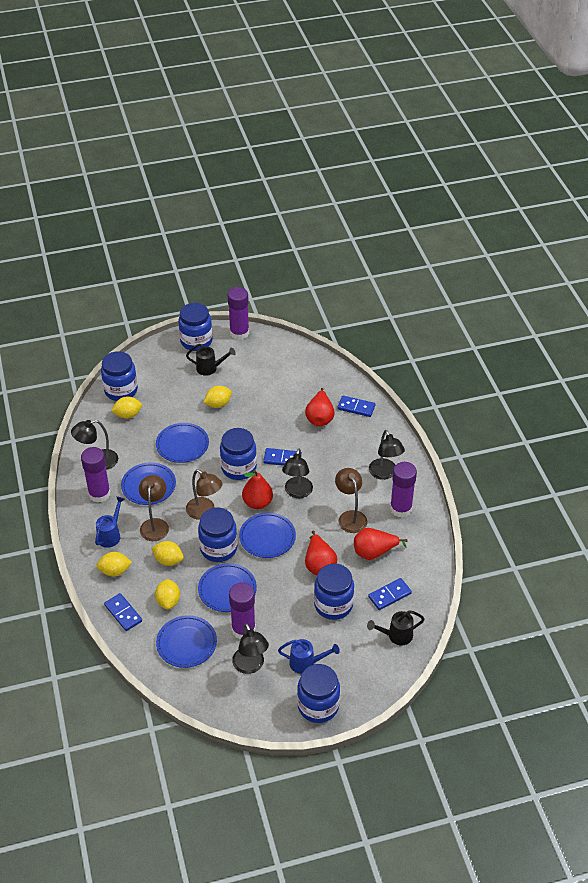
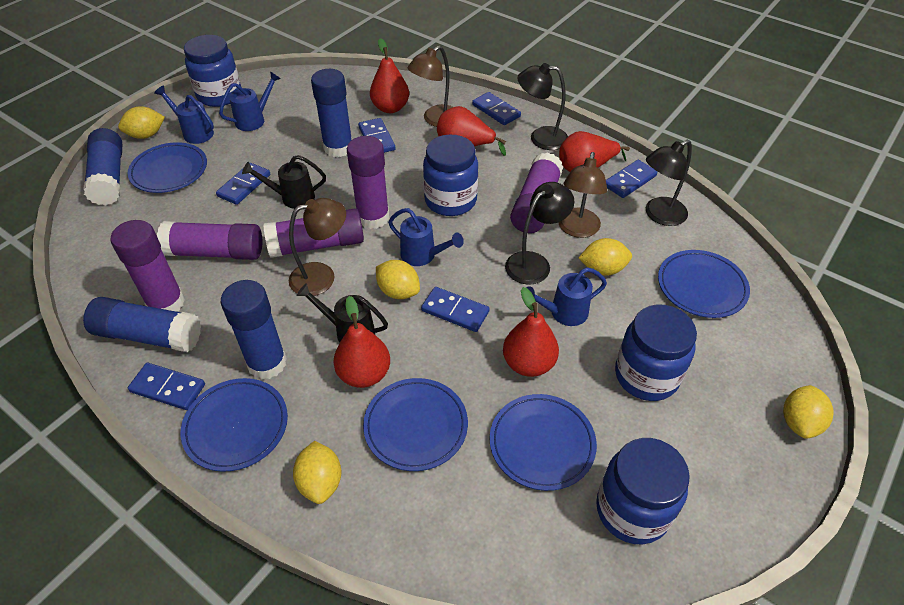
black lamp: [71,420,118,470] [232,623,269,674] [282,449,313,498] [369,430,405,480] = 4 -> [505,182,574,285] [518,63,568,150] [646,140,692,226] = 3
blue domino: [104,593,142,631] [263,448,302,466] [337,396,375,417] [368,578,412,610] = 4 -> [128,363,205,410] [216,163,270,205] [358,118,395,153] [421,287,490,332] [472,92,521,125] [606,160,657,198] = 6
blue glue stick: none = 0 -> [83,128,122,206] [83,297,201,352] [221,280,287,379] [311,69,352,157] = 4
blue jar: [101,351,138,401] [178,303,213,351] [198,508,237,562] [220,428,257,480] [297,664,340,723] [314,564,354,620] = 6 -> [184,35,241,107] [423,135,478,216] [596,438,690,544] [615,305,697,401] = 4
blue watering can: [95,496,125,548] [278,639,340,674] = 2 -> [154,85,214,144] [219,71,281,131] [388,208,464,266] [526,267,607,326] = 4
purple glue stick: [81,447,111,503] [228,287,249,340] [229,583,256,639] [390,462,417,518] = 4 -> [111,220,185,312] [157,221,262,260] [264,208,364,258] [347,136,389,229] [510,152,563,233] = 5
red pear: [242,470,273,509] [305,388,335,426] [305,531,337,575] [354,528,408,560] = 4 -> [334,296,390,388] [370,38,409,113] [437,106,506,156] [503,287,559,377] [559,131,630,172] = 5

